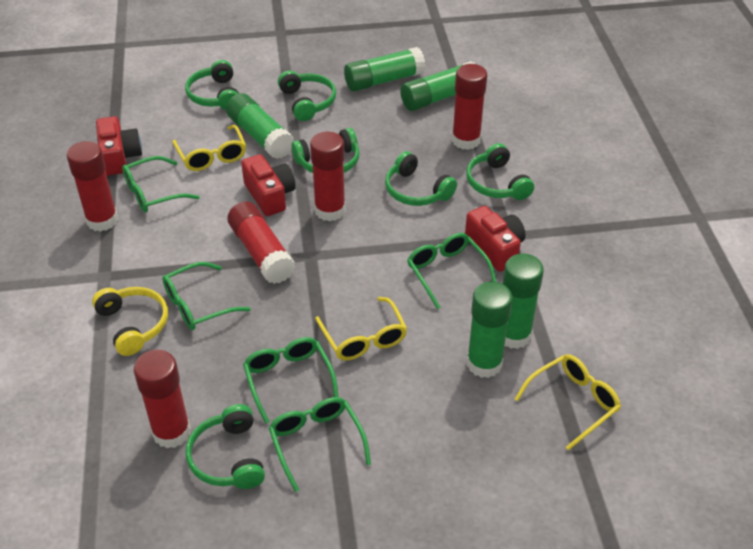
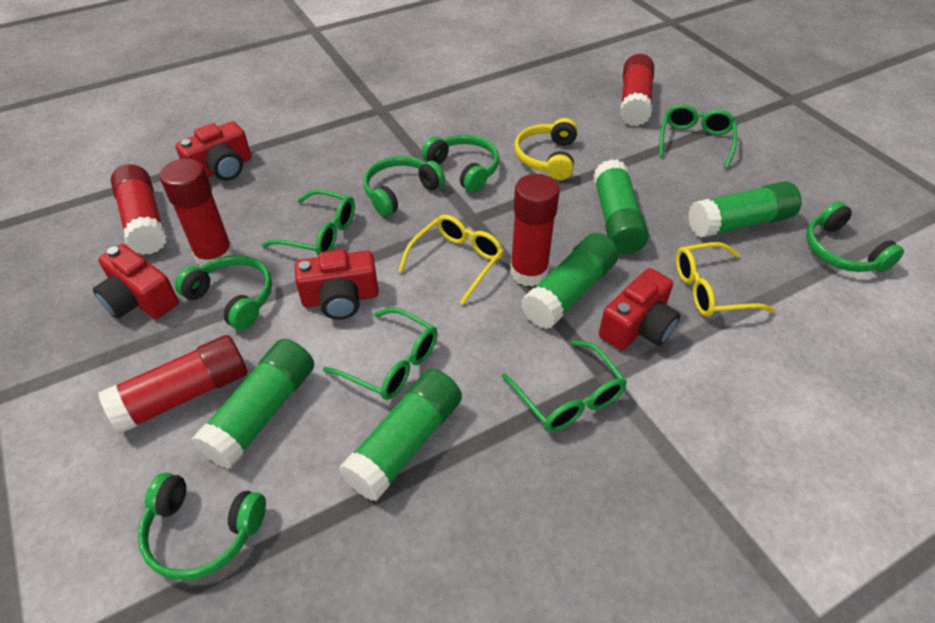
green glasses: [122,156,199,212] [162,262,251,330] [243,337,339,424] [269,397,371,492] [407,233,496,309] = 5 -> [261,189,355,256] [323,308,438,400] [502,340,627,432] [659,104,737,169] = 4
green headphones: [185,60,239,110] [186,404,265,489] [278,70,336,121] [291,128,360,173] [385,151,457,206] [466,143,534,200] = 6 -> [138,473,266,580] [175,255,272,330] [363,156,445,217] [422,135,499,193] [806,201,904,272] = 5
red camera: [96,116,142,175] [241,154,296,216] [465,206,526,272] = 3 -> [93,244,179,319] [175,121,251,181] [295,249,379,320] [599,268,680,350] = 4
yellow glasses: [172,125,246,171] [315,297,407,360] [515,354,621,450] = 3 -> [399,215,504,305] [676,242,775,317] = 2

